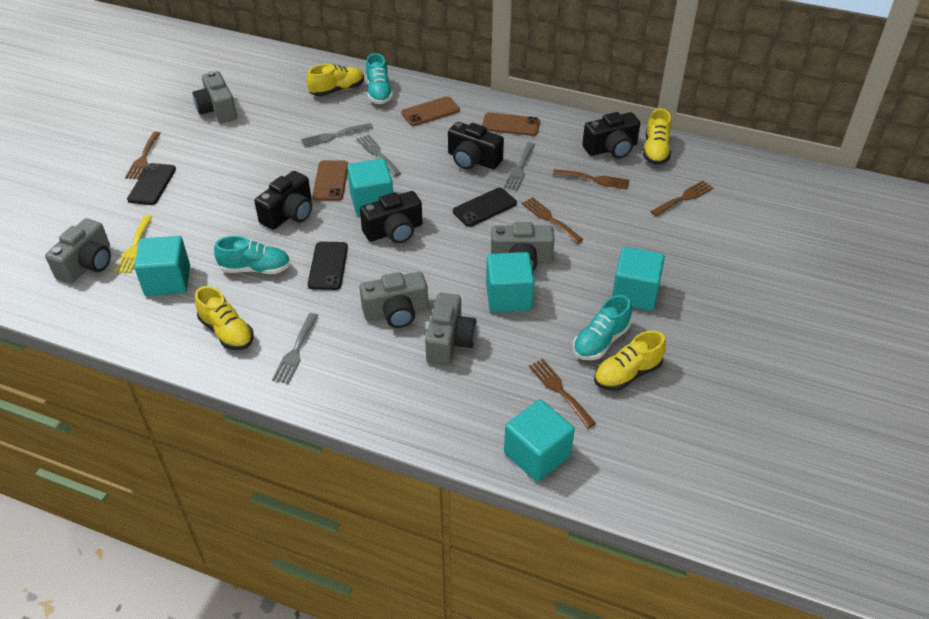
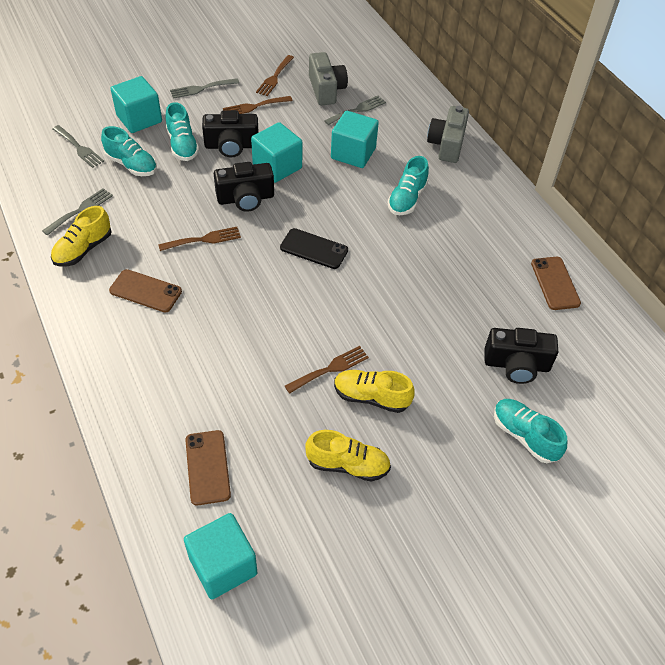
black camera: [254,171,312,230] [360,191,422,243] [448,122,504,170] [582,112,640,159] = 4 -> [202,110,259,158] [214,162,274,212] [485,328,558,384] = 3
black phone: [127,163,176,205] [308,242,348,290] [453,188,517,227] = 3 -> [280,228,348,269] = 1
brown fork: [125,132,161,180] [522,197,583,244] [529,359,596,428] [553,169,629,190] [651,181,714,216] = 5 -> [158,227,241,251] [223,96,293,114] [256,55,294,96] [285,346,369,394] = 4
grey camera: [45,218,111,284] [193,71,237,123] [360,272,428,328] [425,293,477,366] [491,222,555,270] = 5 -> [309,52,348,105] [427,106,469,163] = 2
turquoise cube: [134,236,190,296] [347,158,393,216] [486,252,535,312] [504,399,575,482] [612,247,665,311] = 5 -> [111,76,162,133] [184,513,258,599] [251,122,302,183] [331,111,379,168] = 4
turquoise shoe: [214,236,291,274] [366,53,393,104] [573,295,632,360] = 3 -> [101,126,157,176] [165,102,199,161] [388,156,429,215] [494,399,567,463] = 4
yellow fork: [115,215,152,273] = 1 -> none = 0
yellow shoe: [195,286,254,350] [307,64,364,96] [594,331,666,391] [643,108,671,165] = 4 -> [51,206,112,266] [305,430,391,482] [334,370,415,413] = 3

